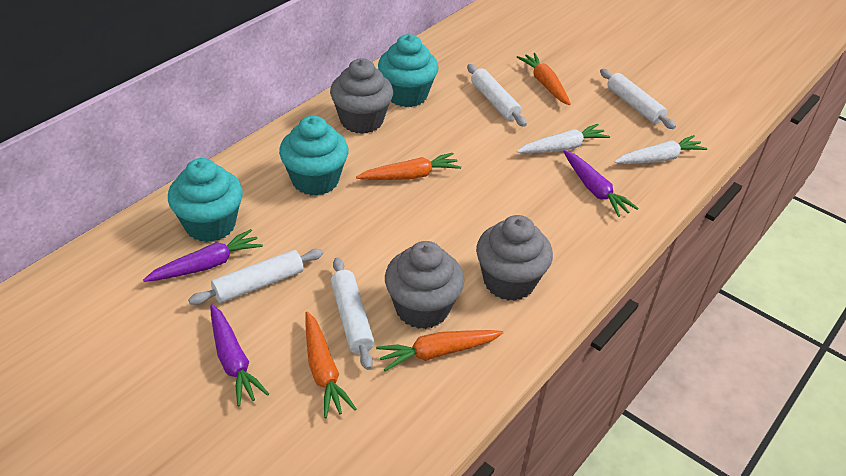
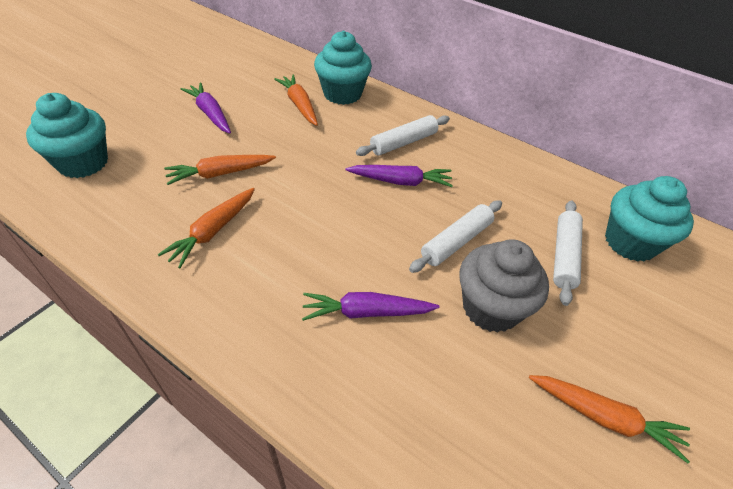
grey cupcake: [330,58,393,134] [385,241,464,329] [476,215,553,301] = 3 -> [459,239,549,333] = 1
white carrot: [517,124,610,153] [614,135,707,164] = 2 -> none = 0
white rolling pin: [188,249,323,305] [331,257,374,370] [467,64,527,127] [600,69,676,129] = 4 -> [356,115,450,156] [409,200,502,273] [553,201,583,306] = 3

